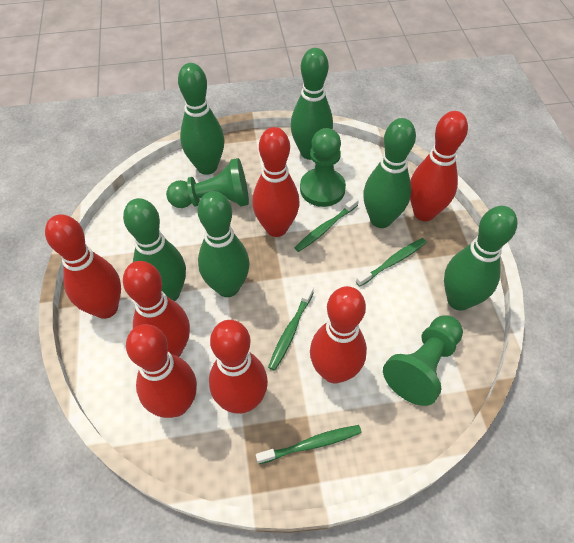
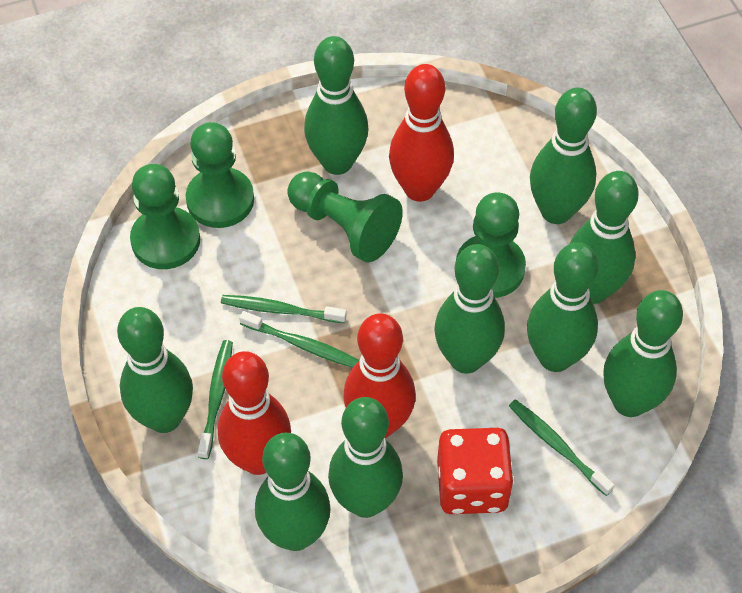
green bowling pin: [123,198,186,301] [178,63,224,175] [198,191,250,297] [290,48,333,160] [363,118,416,228] [444,206,517,311] = 6 -> [117,307,193,433] [255,433,331,551] [304,36,369,175] [328,397,403,518] [434,244,505,374] [527,242,599,372] [530,87,597,224] [570,171,639,304] [603,290,683,417] = 9
green pawn: [166,158,249,208] [300,128,346,207] [383,315,463,406] = 3 -> [130,164,200,269] [186,122,254,228] [287,171,403,262] [456,192,526,298] = 4
red bowling pin: [45,214,121,319] [123,261,190,357] [126,324,197,418] [209,320,268,414] [252,127,300,237] [310,286,367,384] [410,111,468,221] = 7 -> [218,351,291,475] [343,313,416,438] [389,64,454,202] = 3
red dice: none = 0 -> [437,428,514,514] = 1

